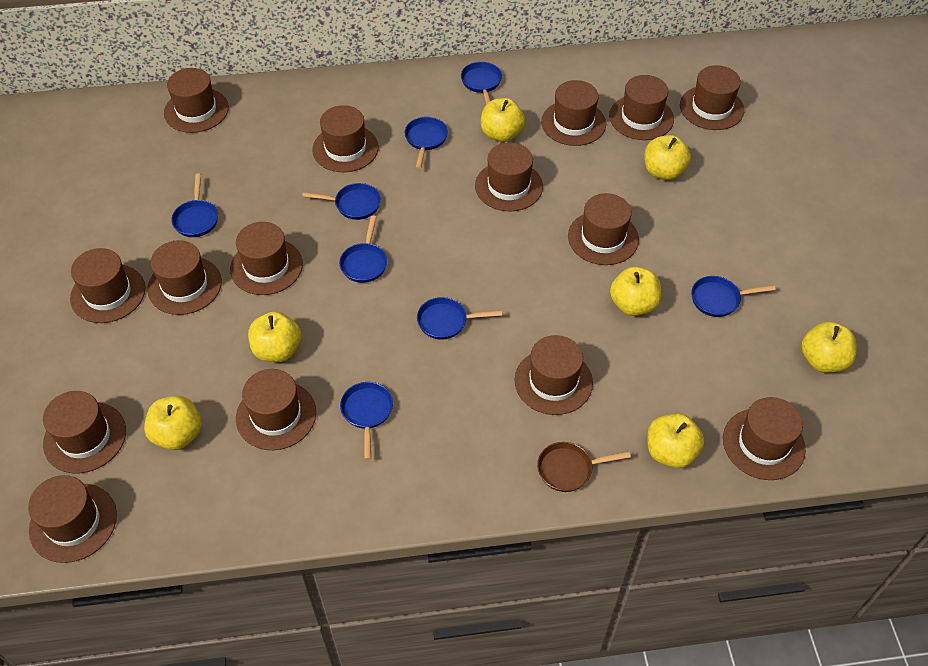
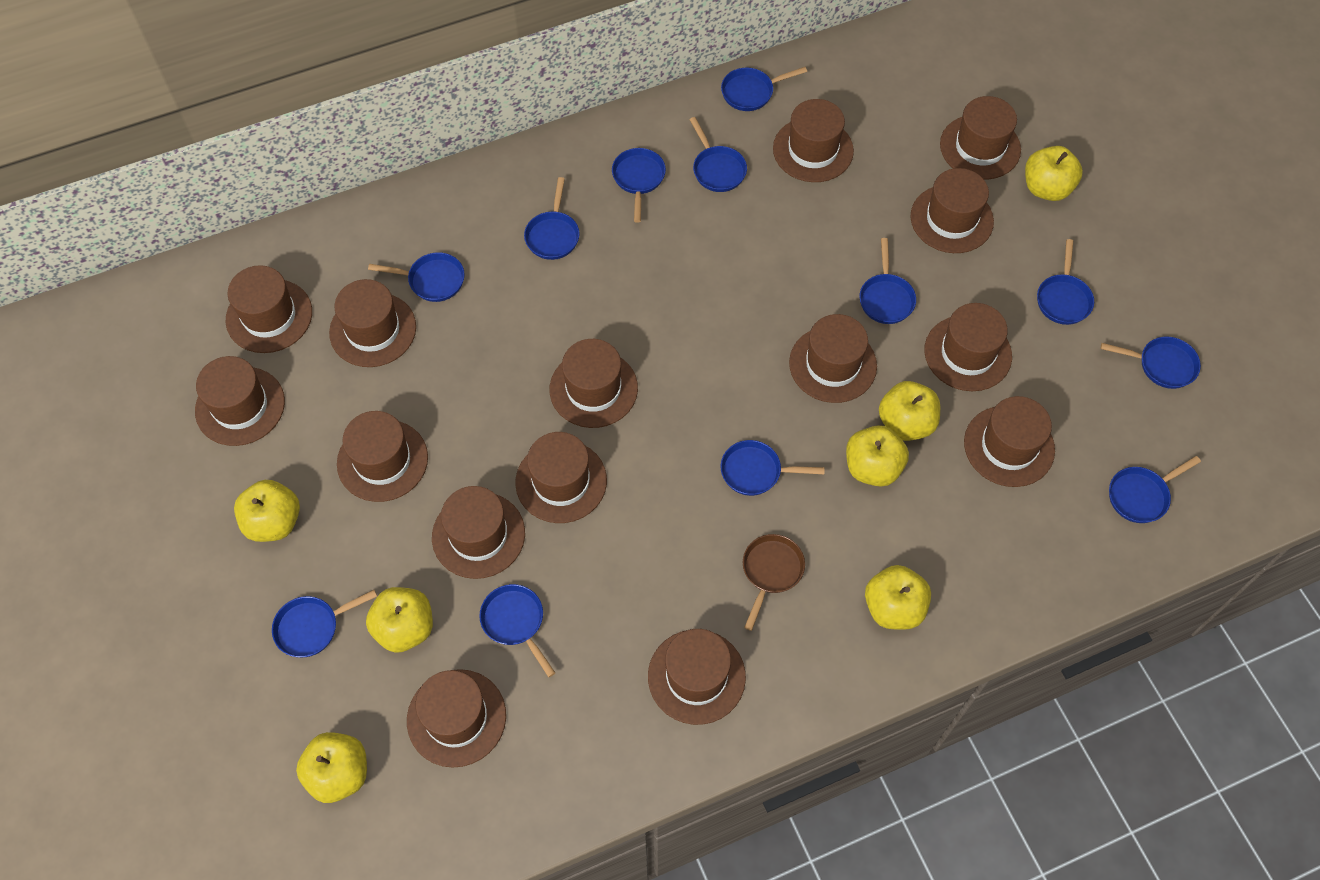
blue pan: [171,173,218,237] [302,183,381,220] [339,215,387,283] [340,382,393,460] [404,117,448,169] [417,297,502,340] [461,62,502,105] [691,276,776,317] = 8 -> [272,590,377,657] [368,252,465,302] [479,584,555,677] [524,177,580,260] [612,148,666,223] [689,117,747,192] [721,67,807,111] [721,440,825,496] [859,238,916,324] [1037,239,1094,325] [1101,337,1201,389] [1109,456,1201,523] = 12

